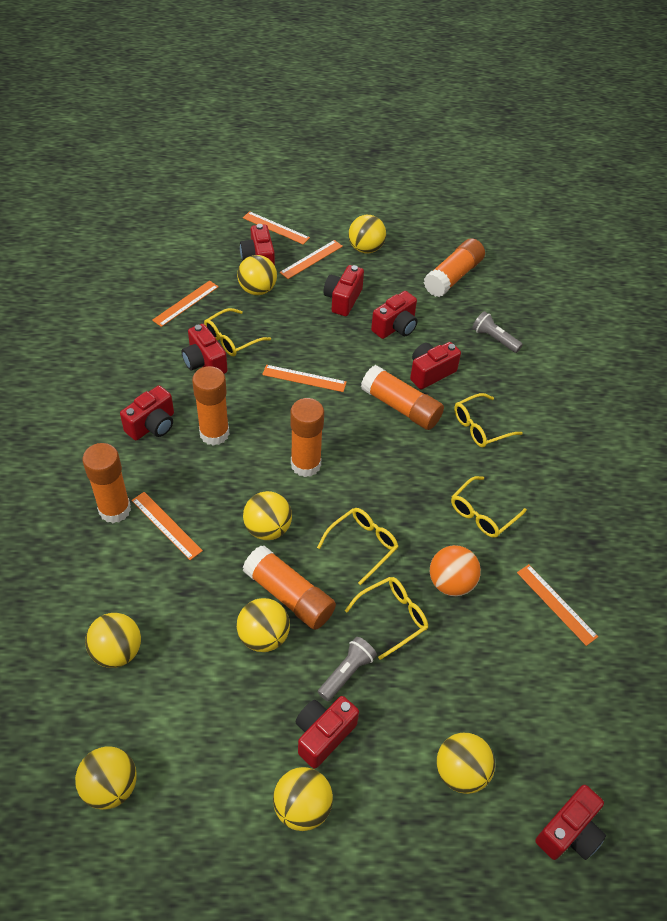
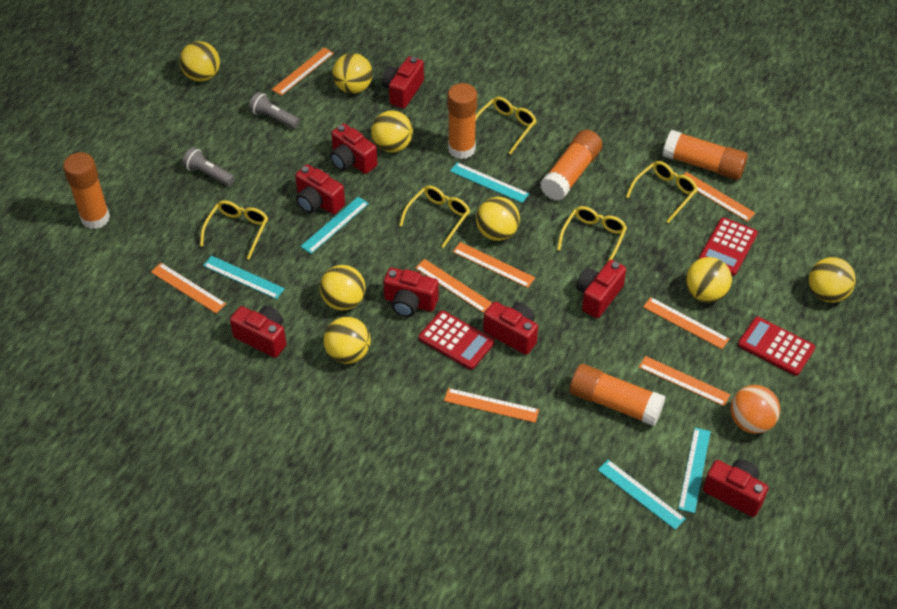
orange glue stick: [82,443,131,523] [192,366,229,446] [243,546,336,630] [290,398,324,477] [361,365,444,430] [424,238,485,297] = 6 -> [63,152,110,229] [448,83,477,159] [540,130,603,201] [569,364,666,426] [663,130,748,180] = 5
orange ruler: [131,492,203,560] [152,280,219,327] [243,211,310,245] [262,365,347,392] [279,240,343,279] [517,564,598,646] = 6 -> [151,263,226,314] [272,47,334,96] [415,259,492,313] [444,388,539,423] [453,242,535,288] [639,356,731,406] [643,297,729,349] [683,172,756,222] = 8
red calculator: none = 0 -> [419,310,494,370] [699,217,758,276] [738,317,815,376] = 3
turquoise ruler: none = 0 -> [203,256,285,299] [300,197,369,254] [450,162,529,203] [598,460,686,530] [678,428,711,513] = 5

